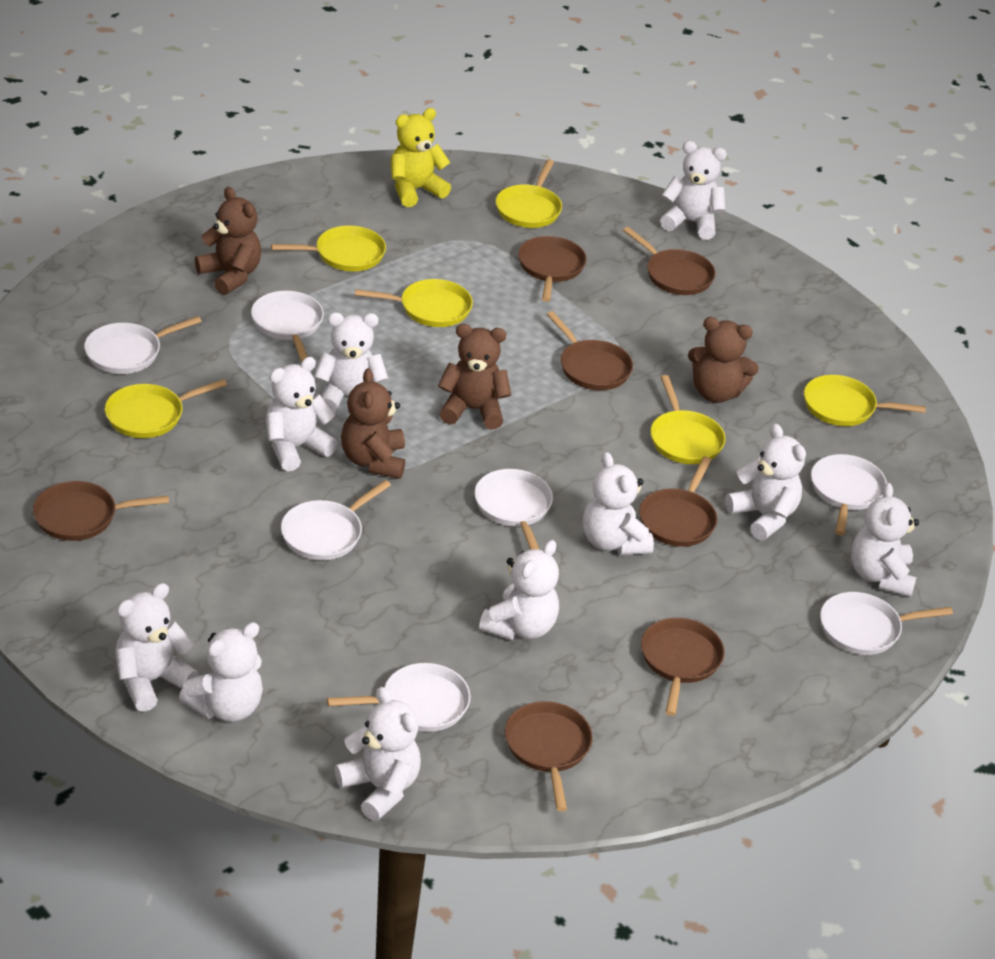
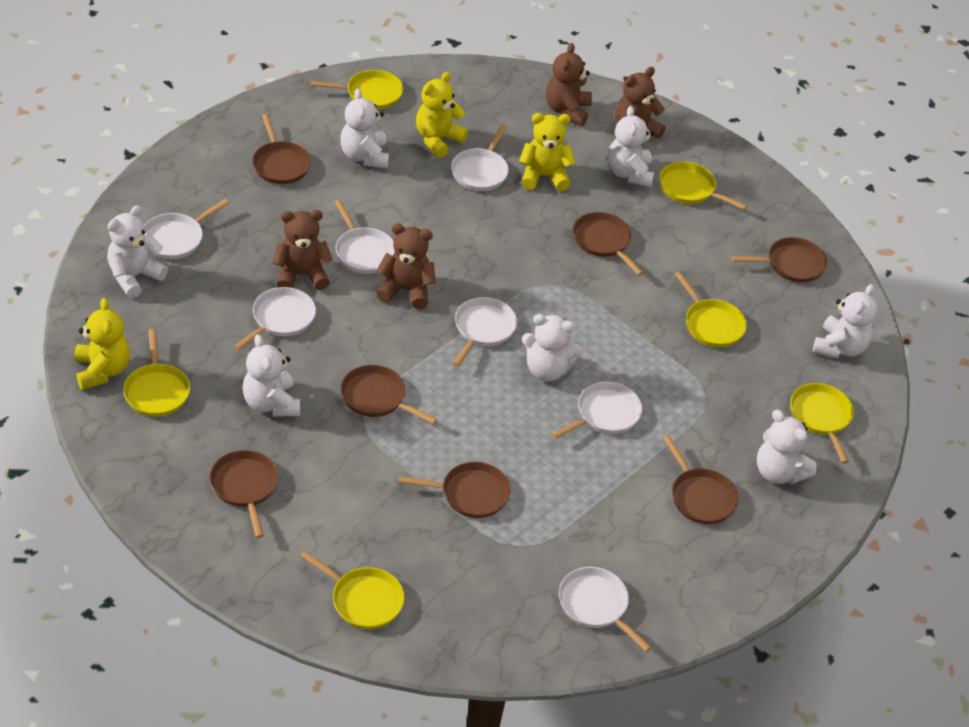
white teddy bear: [115,583,199,712] [179,622,263,722] [266,357,338,471] [314,312,388,413] [335,687,421,821] [479,540,559,640] [583,452,654,555] [660,141,727,240] [725,423,806,541] [851,483,919,597] = 10 -> [107,205,168,298] [242,334,300,417] [340,88,389,168] [522,314,583,381] [607,106,654,187] [757,410,817,484] [813,284,878,358] = 7
yellow teddy bear: [391,108,451,207] = 1 -> [75,298,130,390] [416,72,468,158] [519,113,576,191] = 3

